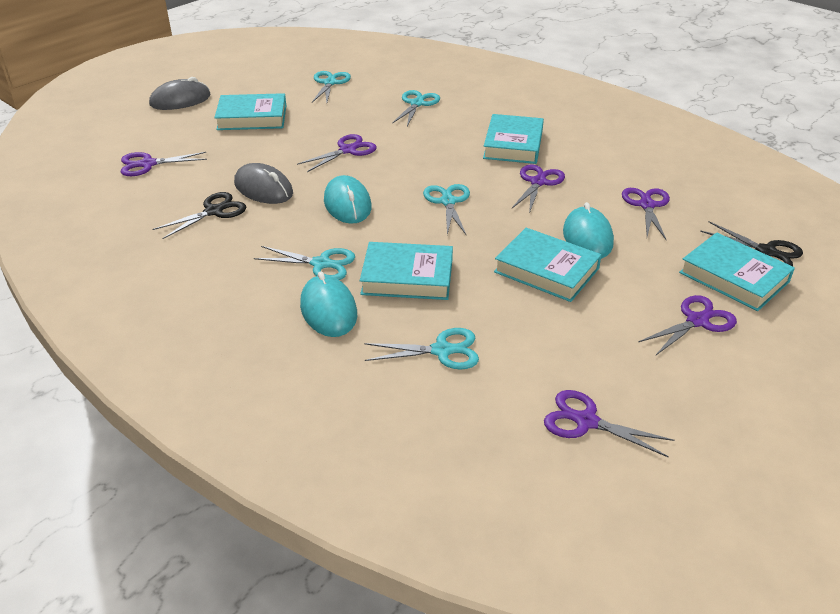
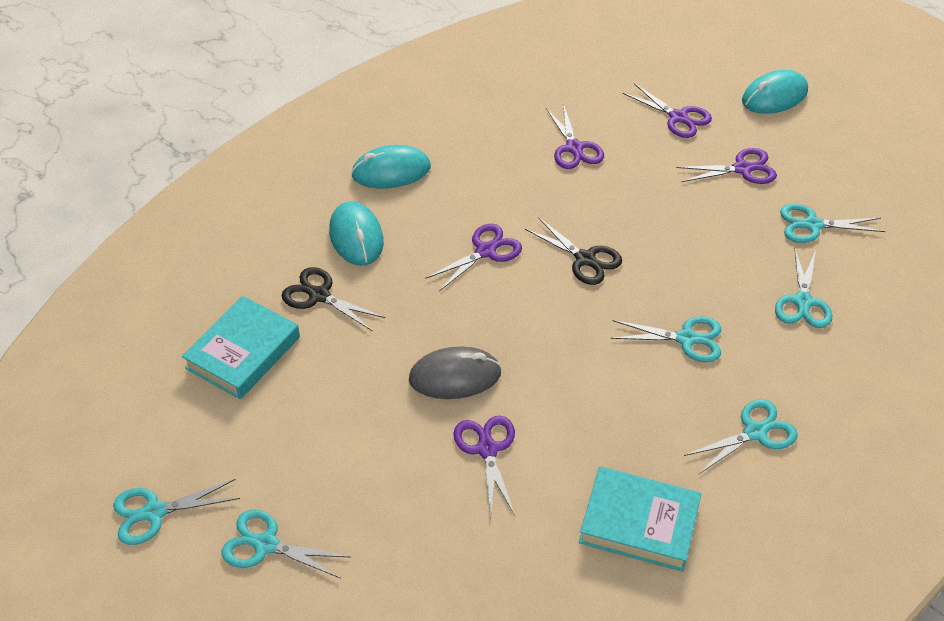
grey mouse: [149,77,211,110] [234,163,293,204] = 2 -> [409,346,502,399] = 1
purple scissors: [121,152,207,176] [297,134,377,172] [512,165,565,213] [544,390,675,458] [622,188,670,240] [638,295,737,356] = 6 -> [425,224,522,291] [453,415,515,518] [546,106,604,169] [623,83,712,138] [676,148,777,184] = 5
turquoise book: [214,93,286,130] [360,242,453,300] [483,114,544,164] [494,228,602,302] [679,232,795,311] = 5 -> [182,296,300,399] [579,466,701,572] = 2
turquoise scissors: [254,246,355,280] [312,71,351,103] [365,328,479,369] [392,90,440,126] [423,184,470,235] = 5 -> [113,479,240,545] [222,509,350,579] [611,316,721,362] [684,399,798,474] [775,247,832,328] [780,204,886,243] = 6

